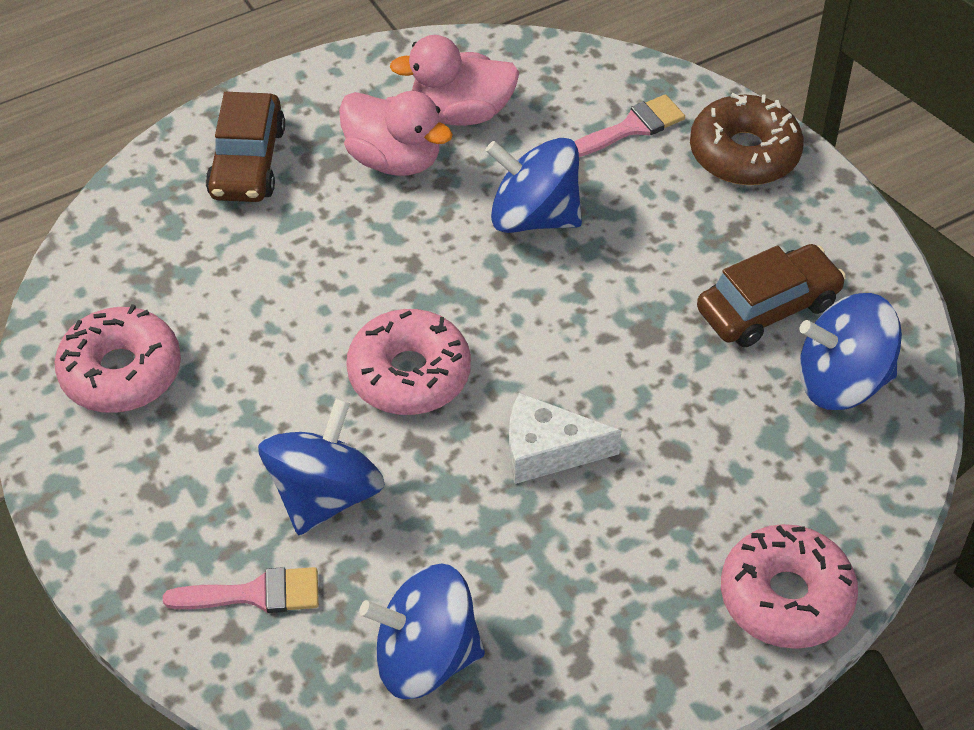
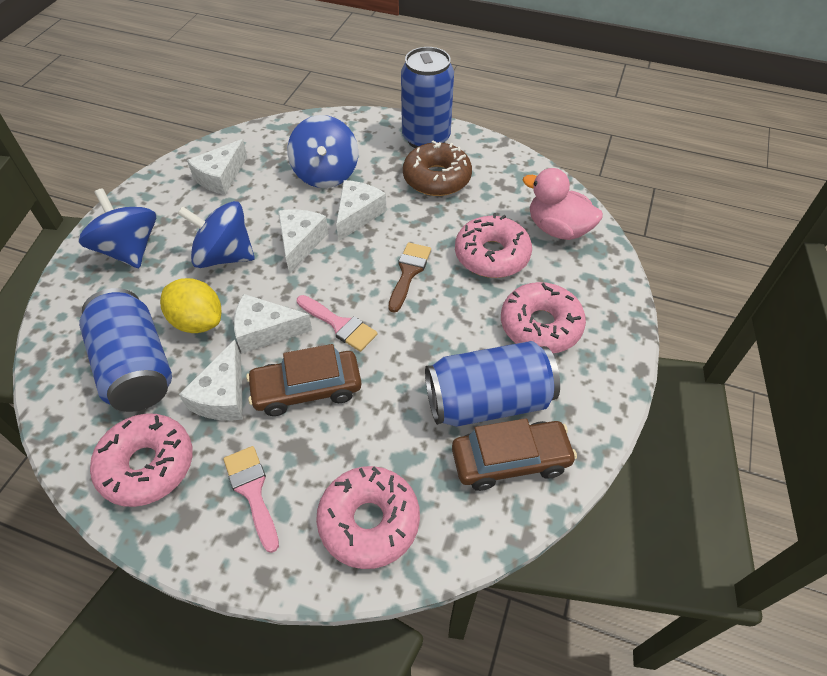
blue can: none = 0 -> [79,288,172,412] [401,47,454,148] [425,341,560,427] = 3
blue spinning top: [258,398,384,535] [359,563,485,699] [486,138,582,233] [799,293,902,410] = 4 -> [78,188,156,268] [177,201,255,268] [288,115,358,188] = 3
brown brush: none = 0 -> [388,242,431,313] = 1
pink donut: [55,304,181,413] [346,309,471,415] [721,524,858,649] = 3 -> [90,413,193,507] [316,466,420,569] [455,213,532,278] [501,282,586,353] = 4
pink duck: [339,91,453,176] [389,35,519,126] = 2 -> [522,168,603,240] = 1
white cheese: [509,393,621,484] = 1 -> [179,340,243,421] [187,139,247,195] [234,294,312,353] [278,210,328,274] [336,180,387,242] = 5
yellow lemon: none = 0 -> [160,278,221,333] = 1

